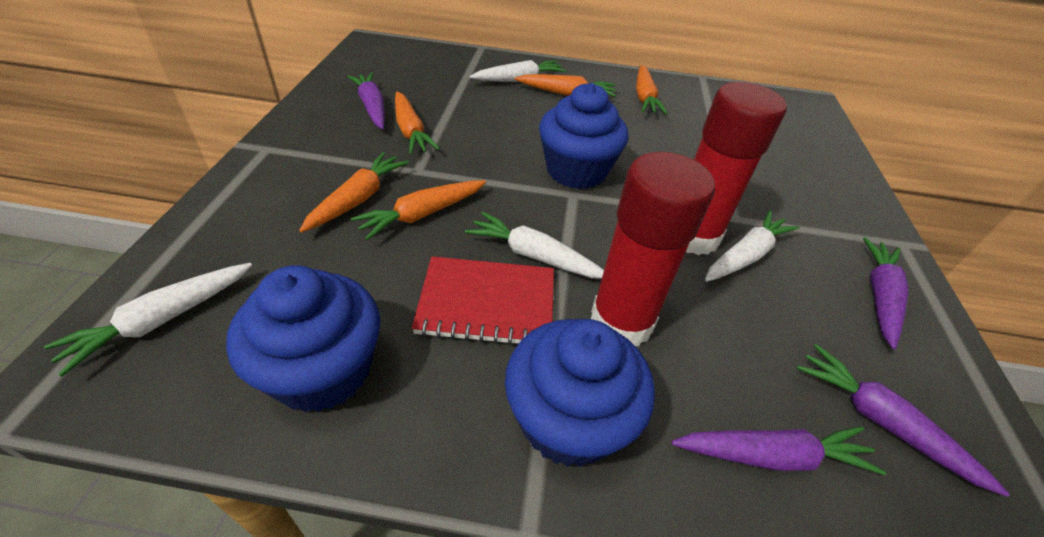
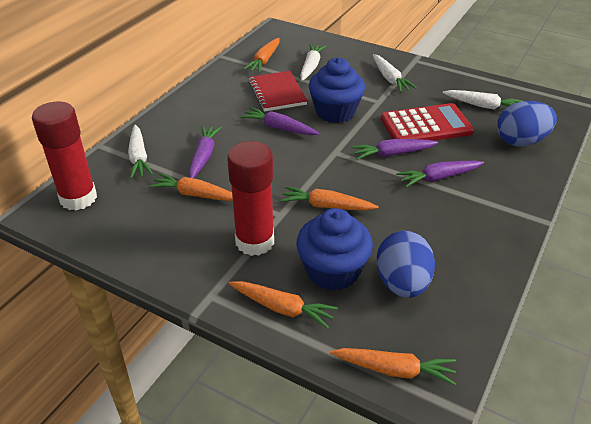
blue cupcake: [226,265,380,412] [505,319,655,467] [539,83,629,189] = 3 -> [296,208,373,291] [309,58,365,123] = 2
blue egg: none = 0 -> [376,231,435,298] [497,101,557,146] = 2
red calculator: none = 0 -> [381,103,474,141] = 1

